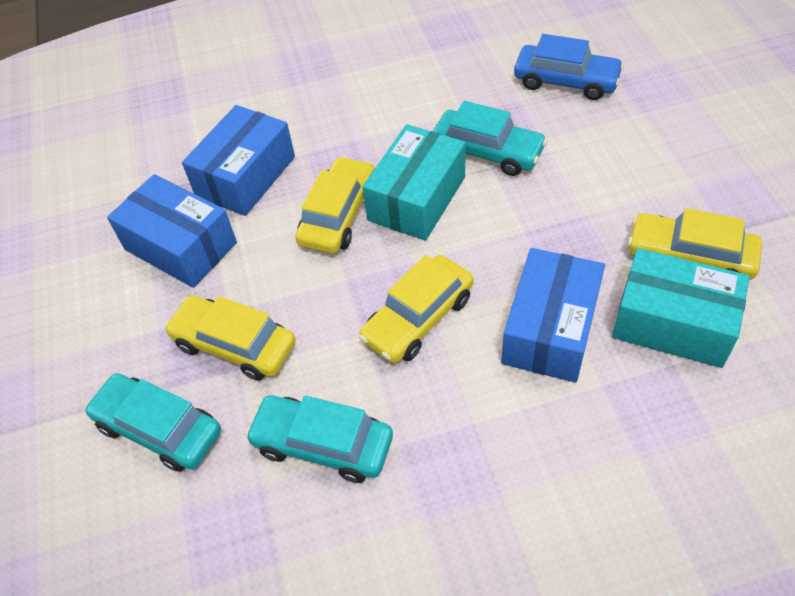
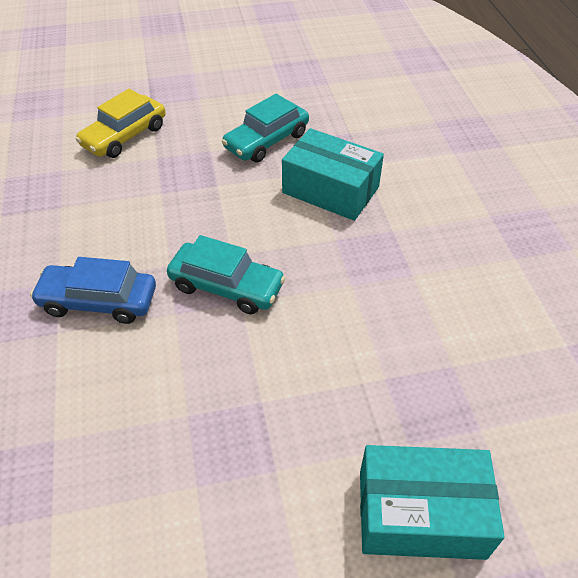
blue box: [107,174,237,288] [182,105,295,216] [501,248,605,383] = 3 -> none = 0
turquoise car: [85,373,221,472] [245,395,393,483] [433,101,548,176] = 3 -> [167,235,286,314] [222,94,309,163] = 2
yellow car: [164,295,296,380] [295,156,375,254] [359,255,474,363] [628,208,762,280] = 4 -> [75,89,166,158] = 1

